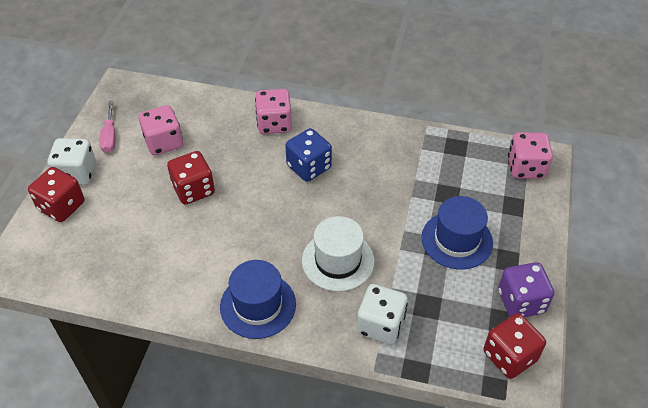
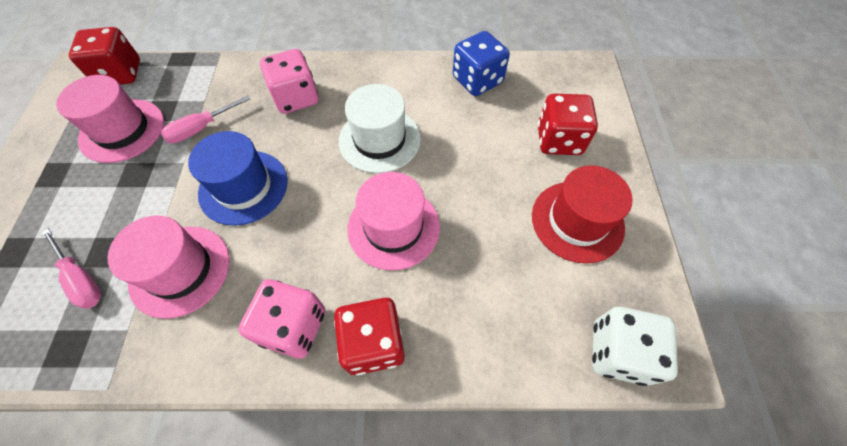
blue hat: [220,260,296,339] [421,196,493,270] = 2 -> [188,131,288,226] = 1
pink dice: [139,105,183,155] [255,89,292,134] [508,132,553,179] = 3 -> [238,279,325,358] [260,49,318,114] = 2
pink hat: none = 0 -> [56,75,164,163] [108,216,230,319] [347,172,440,270] = 3
pink screwdriver: [100,100,116,153] = 1 -> [42,229,101,309] [161,95,250,143] = 2
purple dice: [498,262,554,317] = 1 -> none = 0
red hat: none = 0 -> [532,165,632,264] = 1
white dice: [47,138,96,185] [357,284,408,345] = 2 -> [592,307,678,386] = 1

